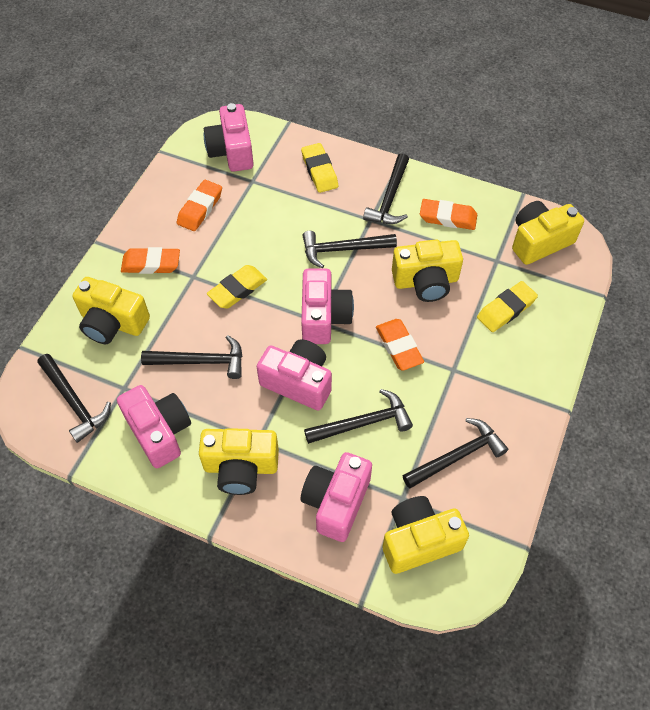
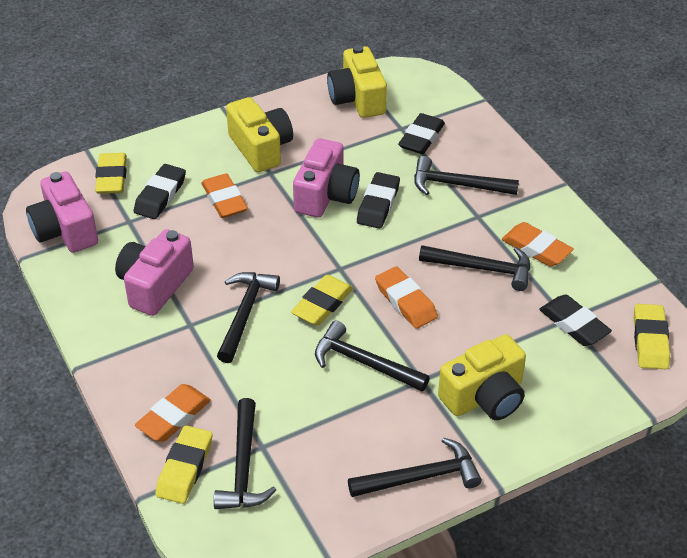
black eraser: none = 0 -> [134,164,186,219] [357,172,400,229] [398,113,445,154] [539,295,612,346] = 4
pink camera: [117,385,191,468] [204,103,254,172] [257,339,332,410] [301,268,354,344] [301,452,372,542] = 5 -> [26,171,98,253] [115,229,194,316] [293,138,360,217] = 3
yellow camera: [73,277,150,344] [199,428,279,495] [382,496,469,574] [392,239,463,302] [512,201,584,265] = 5 -> [226,97,293,172] [327,45,387,118] [438,334,526,420] = 3
yellow eraser: [207,265,267,308] [301,143,338,193] [477,281,538,332] = 3 -> [95,153,127,194] [155,425,212,504] [291,275,353,326] [634,304,670,369] = 4

